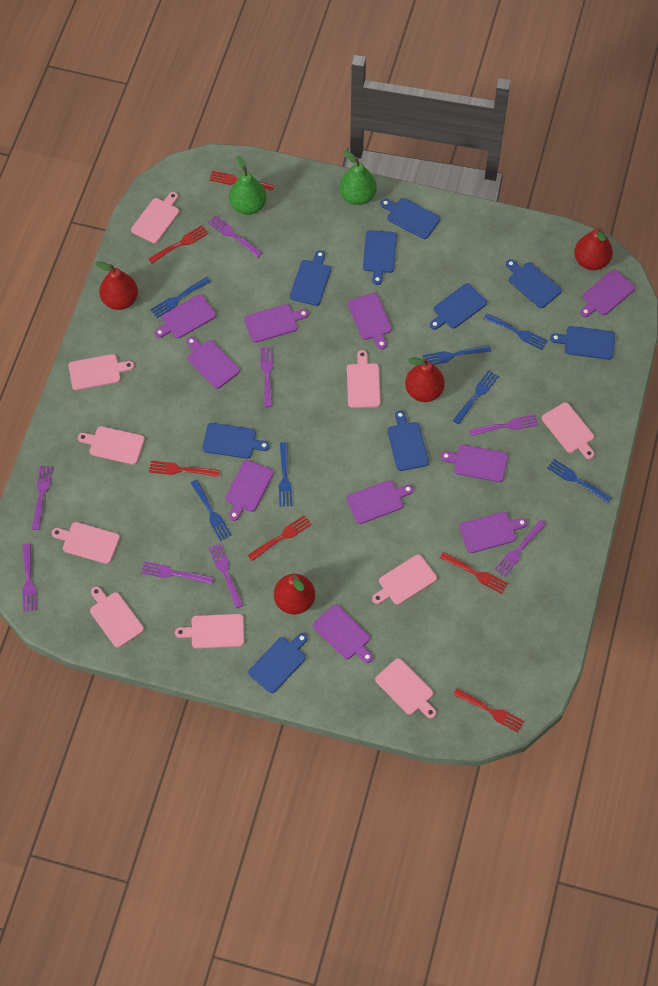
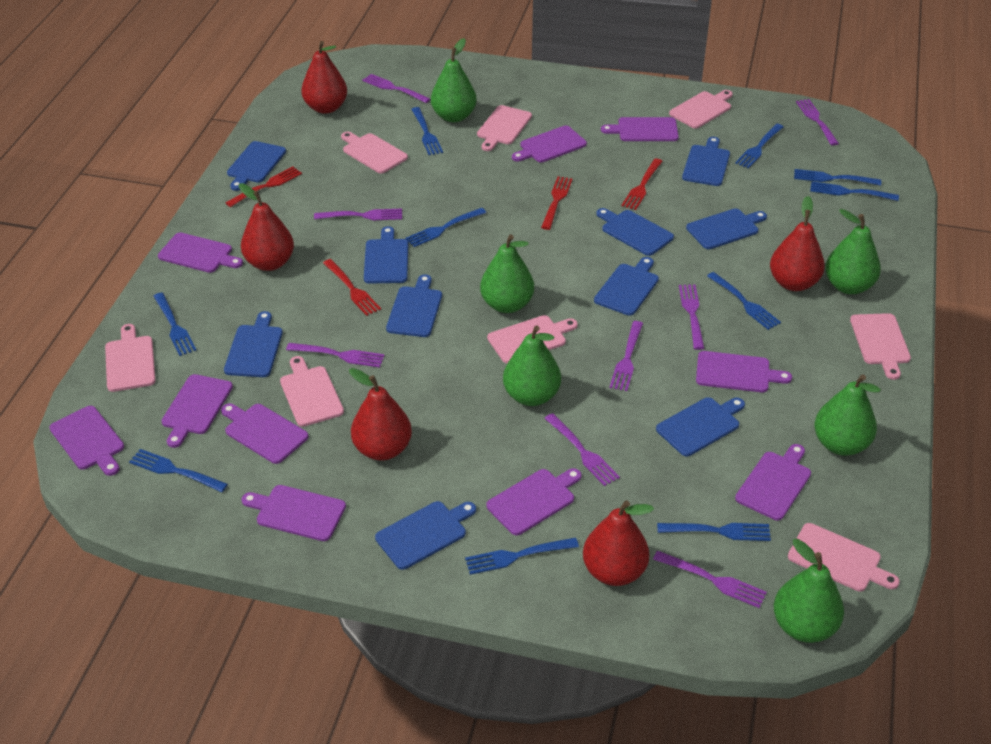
blue cutting board: [202,423,269,459] [248,633,307,693] [290,250,331,306] [363,230,397,285] [380,198,440,239] [387,411,429,471] [430,283,487,330] [506,259,562,308] [550,326,615,360] = 9 -> [224,311,283,377] [227,141,286,191] [364,226,408,284] [375,501,476,570] [386,274,442,337] [594,257,659,316] [596,208,674,256] [656,397,745,456] [682,137,730,186] [686,208,767,249] = 10
blue fork: [150,277,211,318] [191,480,232,541] [279,442,292,507] [423,345,491,365] [453,370,499,424] [483,313,548,350] [547,459,611,503] = 7 -> [129,449,228,492] [153,293,197,356] [405,208,486,247] [411,107,443,155] [465,538,579,575] [657,523,771,541] [707,272,781,330] [735,124,784,169] [794,169,881,186] [810,181,899,201] = 10
green pear: [229,156,266,215] [339,150,377,205] = 2 -> [431,38,477,122] [480,234,534,313] [503,326,561,406] [774,539,844,643] [814,374,881,456] [825,209,881,294] = 6
pink cutting board: [52,522,120,564] [68,354,134,390] [78,426,145,465] [90,587,144,648] [131,192,179,244] [175,614,244,649] [347,350,381,408] [372,555,437,605] [375,658,436,719] [542,402,595,459] = 10 -> [105,324,156,392] [280,356,344,427] [341,132,408,173] [477,105,532,151] [487,315,578,364] [669,90,733,129] [788,523,900,591] [850,313,911,380] = 8
red fork: [148,225,208,264] [149,461,220,477] [209,171,274,191] [248,515,312,561] [440,552,508,594] [453,688,524,732] = 6 -> [226,166,302,207] [323,259,381,316] [541,176,573,230] [622,158,663,210] = 4
red pear: [95,261,138,310] [274,574,315,614] [405,357,445,402] [574,227,613,270] = 4 -> [239,183,294,271] [301,41,347,114] [349,368,412,460] [583,500,654,586] [770,196,825,291] = 5

